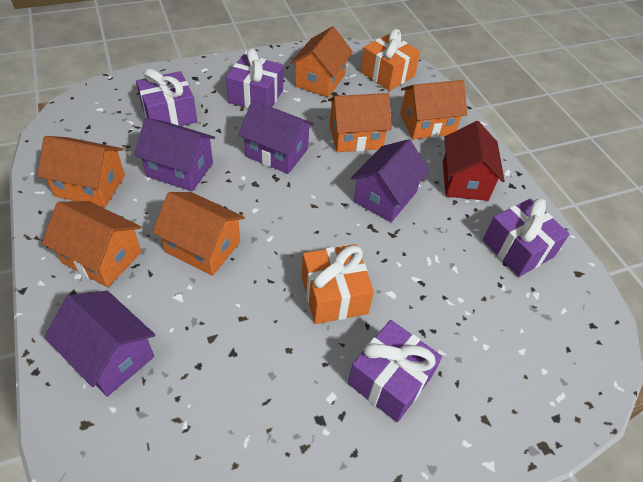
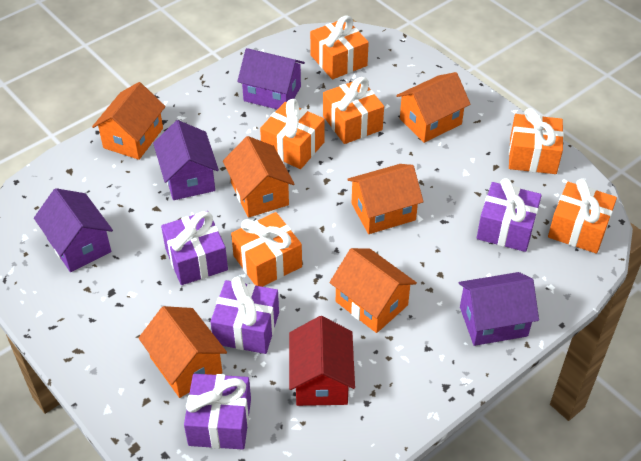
orange gift: [301,244,374,324] [361,29,420,91] = 2 -> [231,212,302,287] [260,99,325,169] [310,15,369,79] [323,77,384,144] [509,108,564,174] [548,179,617,254] = 6

